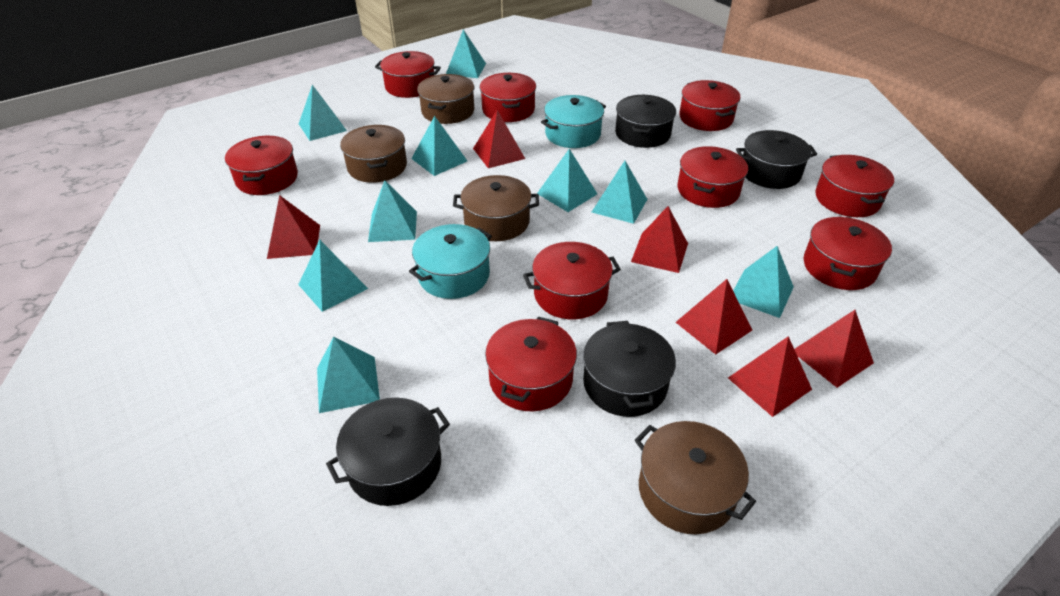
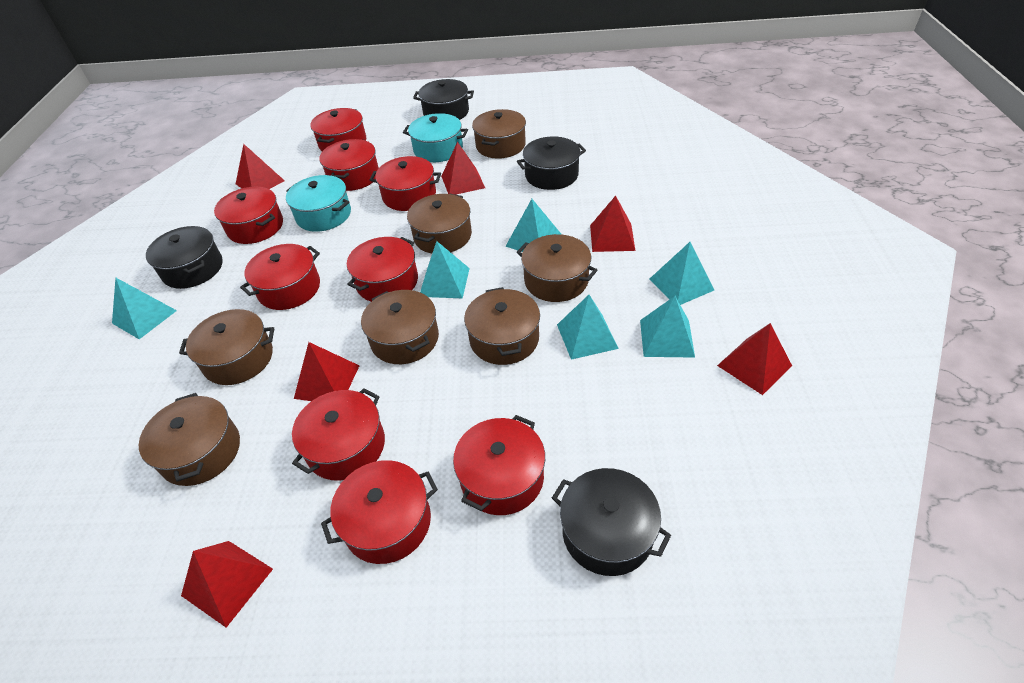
brown pot: [340,125,407,183] [417,74,474,124] [453,175,539,241] [635,421,756,534] = 4 -> [139,393,240,486] [179,309,274,385] [361,290,439,364] [407,193,472,253] [464,287,540,365] [472,109,526,159] [517,234,597,302] = 7
turquoise pyramid: [298,240,368,312] [299,85,347,141] [317,337,380,413] [368,181,417,242] [411,116,467,176] [446,30,486,78] [537,149,597,212] [592,161,647,224] [733,246,794,318] = 9 -> [112,278,177,339] [420,241,470,298] [505,199,561,252] [557,295,619,360] [640,296,695,358] [650,242,714,305] = 6

